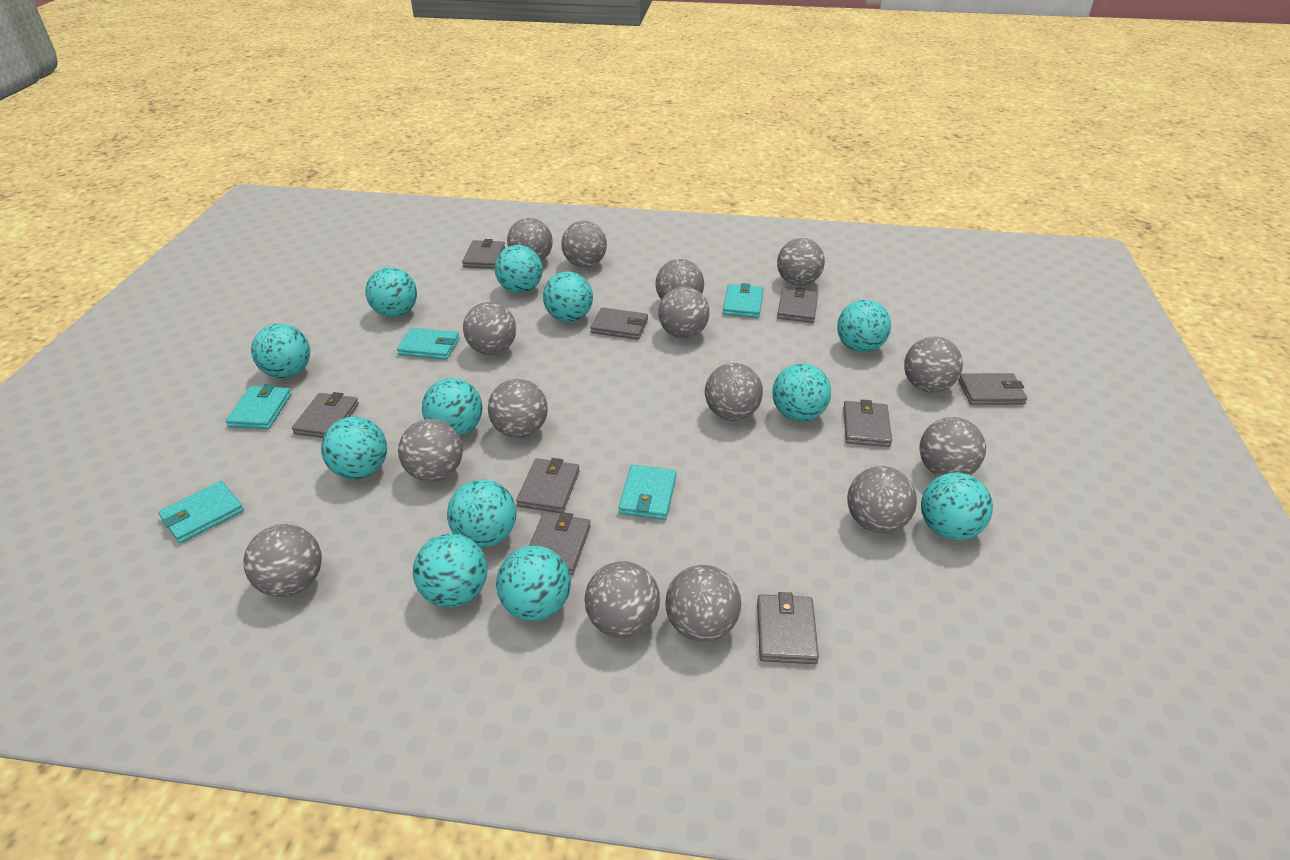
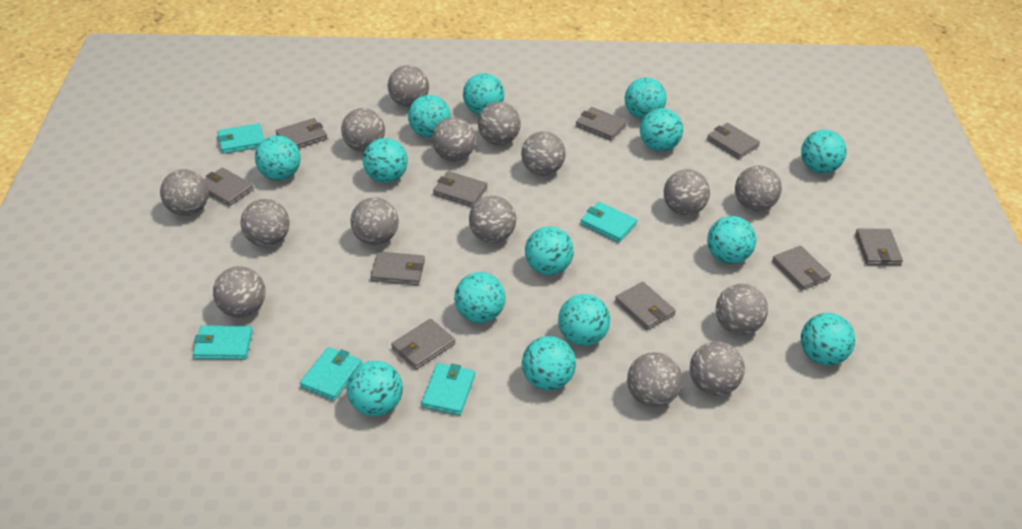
grey wallet: [292,392,359,438] [462,239,505,269] [516,458,580,513] [529,512,591,575] [591,307,648,340] [757,592,819,664] [777,287,818,323] [843,400,892,447] [958,373,1027,405] = 9 -> [204,167,254,206] [276,118,327,149] [371,251,425,285] [391,319,455,370] [433,171,487,207] [576,107,627,140] [615,282,676,330] [707,123,760,159] [772,246,831,290] [855,229,903,265] = 10
turquoise ball: [251,324,310,378] [321,417,387,479] [365,267,417,317] [413,533,488,607] [422,378,482,436] [447,479,517,548] [495,245,543,293] [496,546,571,621] [543,272,593,322] [772,364,831,422] [837,300,891,352] [921,473,993,540] = 12 -> [255,135,301,180] [347,361,403,417] [363,138,408,183] [408,95,451,138] [454,272,506,323] [463,73,504,115] [522,336,576,390] [525,226,574,275] [558,294,610,346] [625,77,667,119] [640,108,683,152] [707,216,756,264] [801,130,847,174] [801,313,855,366] = 14

